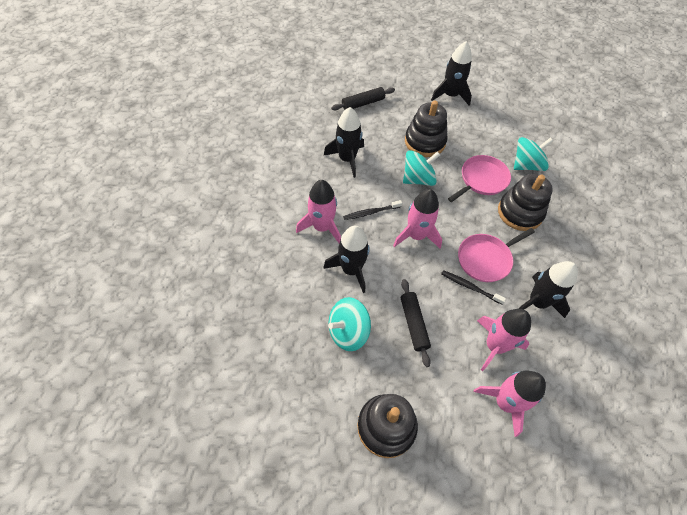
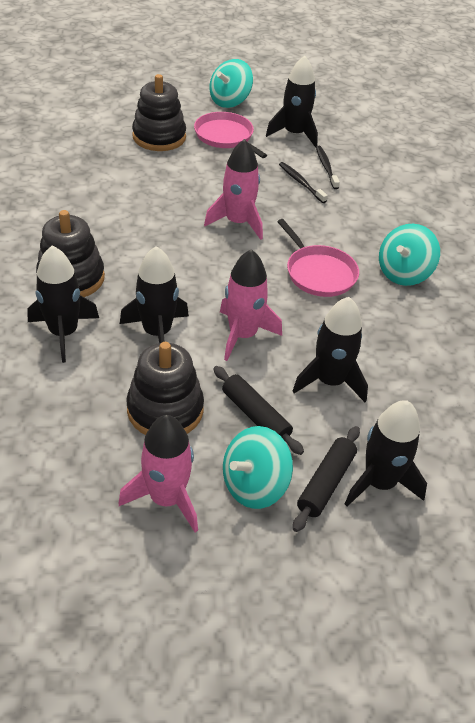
black rocket: [323,226,370,293] [324,107,364,178] [431,41,472,106] [518,261,578,318] = 4 -> [27,246,99,363] [120,246,189,343] [266,56,318,148] [292,297,368,402] [345,400,427,506] = 5
pink rocket: [296,180,341,243] [393,189,442,248] [473,371,546,437] [477,309,531,371] = 4 -> [118,415,198,532] [204,139,263,240] [220,249,282,361] = 3

